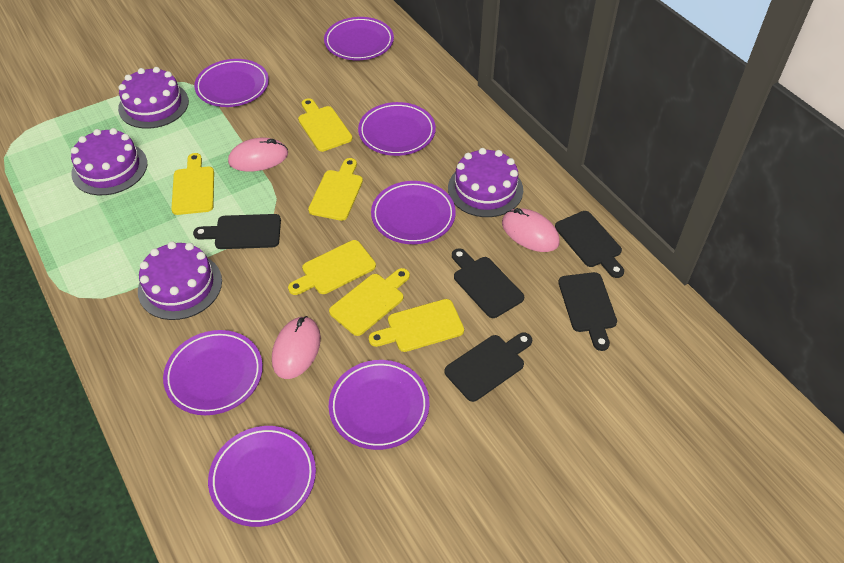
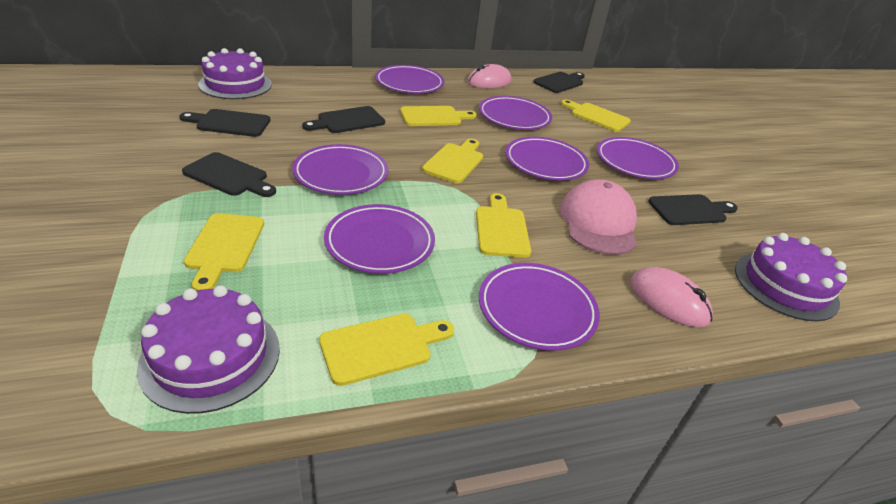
pink cap: none = 0 -> [560,179,637,255] = 1
pink mouse: [228,138,288,172] [272,316,321,379] [502,208,560,252] = 3 -> [467,64,511,88] [630,267,713,327] = 2
purple cake: [71,128,147,195] [118,67,189,129] [138,241,222,320] [448,148,523,217] = 4 -> [137,285,280,414] [198,48,272,99] [735,233,847,321] = 3

